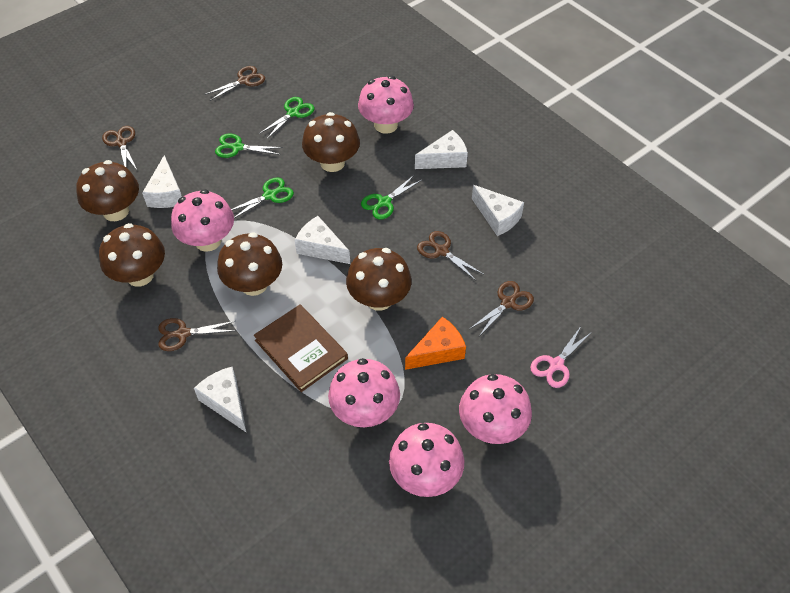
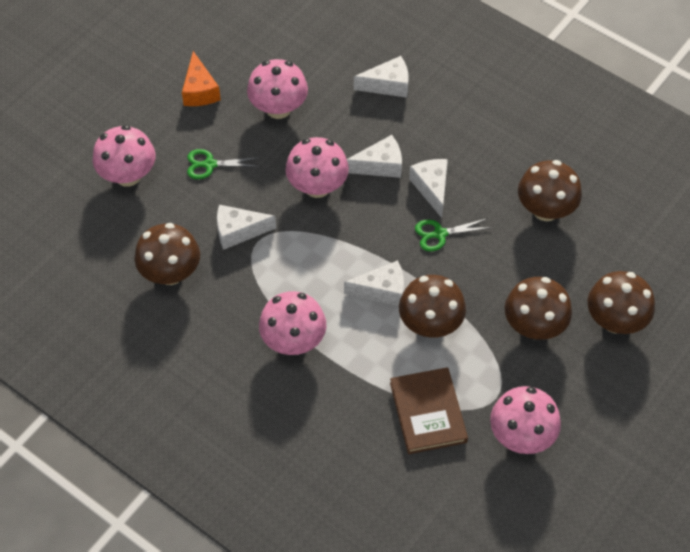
brown scissors: [102,126,137,170] [158,318,237,351] [204,66,265,101] [417,231,483,280] [470,281,534,335] = 5 -> none = 0
green scissors: [215,134,283,158] [231,177,294,218] [259,97,314,139] [361,174,422,219] = 4 -> [187,149,260,179] [415,218,492,252] = 2
pink scissors: [530,326,592,388] = 1 -> none = 0

